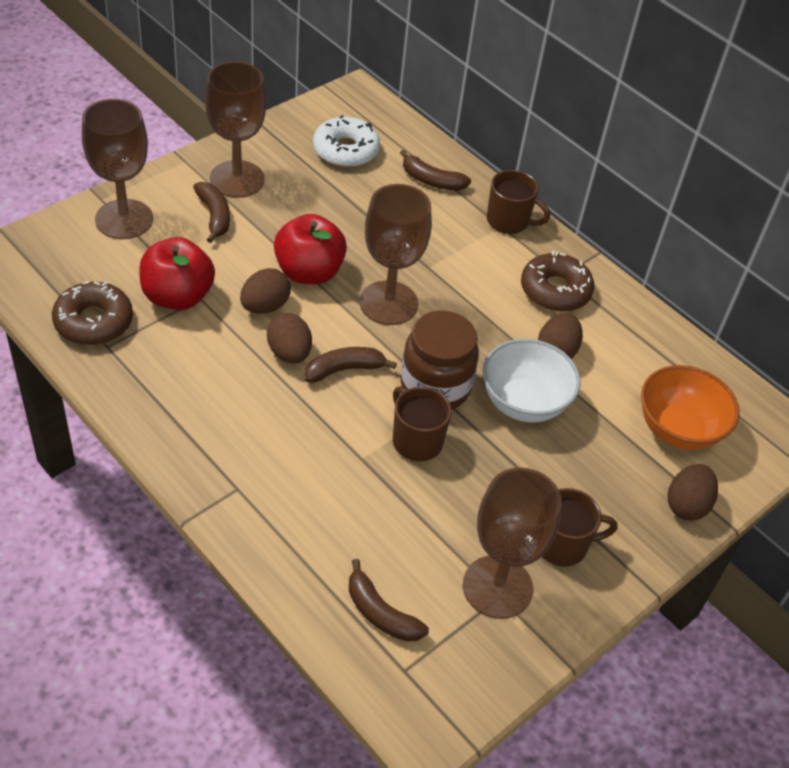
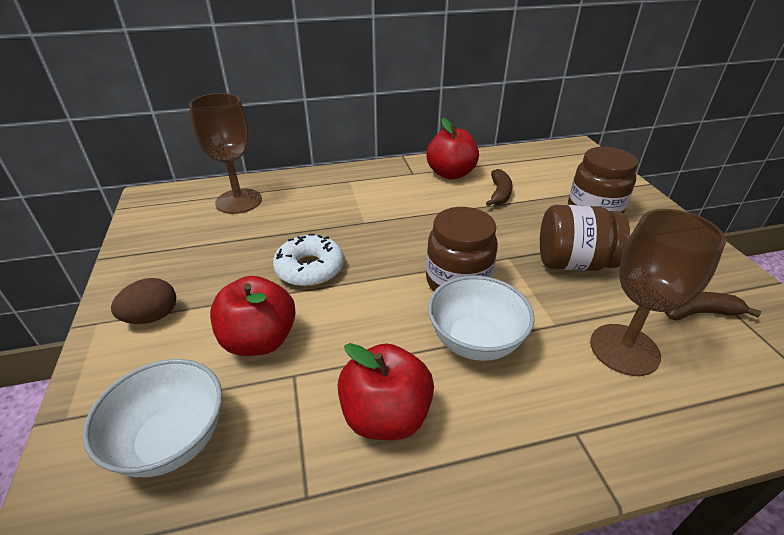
brown banana: [193,182,230,243] [305,347,397,383] [349,559,429,642] [400,150,471,191] = 4 -> [486,169,513,206] [665,292,761,321] = 2
brown donut: [52,281,133,345] [521,251,594,312] = 2 -> none = 0
brown egg: [240,268,291,314] [267,313,312,364] [538,313,583,359] [667,464,718,521] = 4 -> [111,278,176,324] = 1
brown goblet: [82,99,153,239] [205,61,267,198] [360,184,432,325] [463,467,562,619] = 4 -> [189,93,262,214] [590,209,726,376] = 2
brown jar: [401,311,479,409] = 1 -> [426,207,498,291] [540,205,630,271] [568,147,638,213] = 3
brown mug: [393,386,452,462] [487,170,550,234] [542,488,618,567] = 3 -> none = 0
orange bowl: [641,365,740,450] = 1 -> none = 0
red apple: [139,237,215,310] [274,214,347,284] = 2 -> [210,276,296,356] [338,343,434,440] [426,118,479,180] = 3
white bowl: [482,339,581,423] = 1 -> [83,359,222,477] [428,276,535,361] = 2

